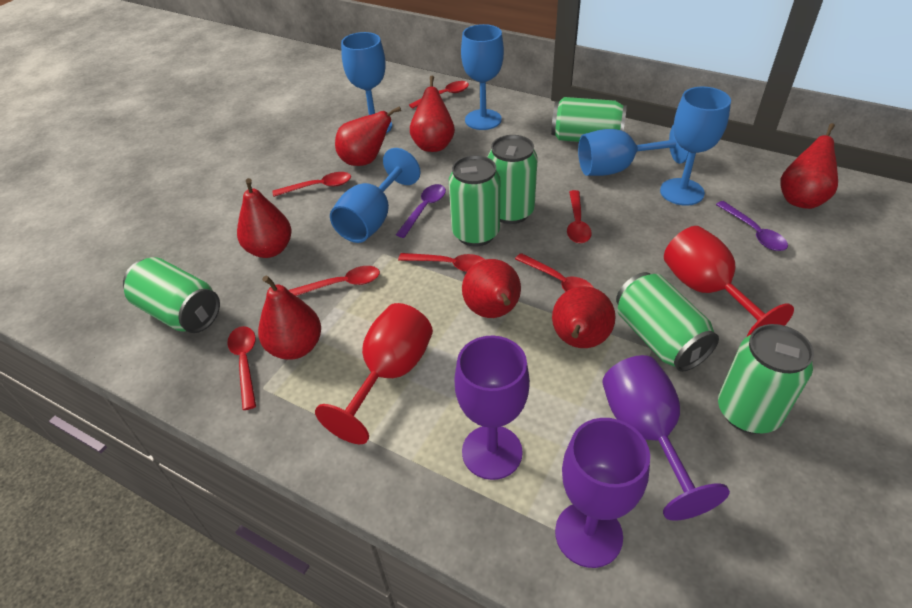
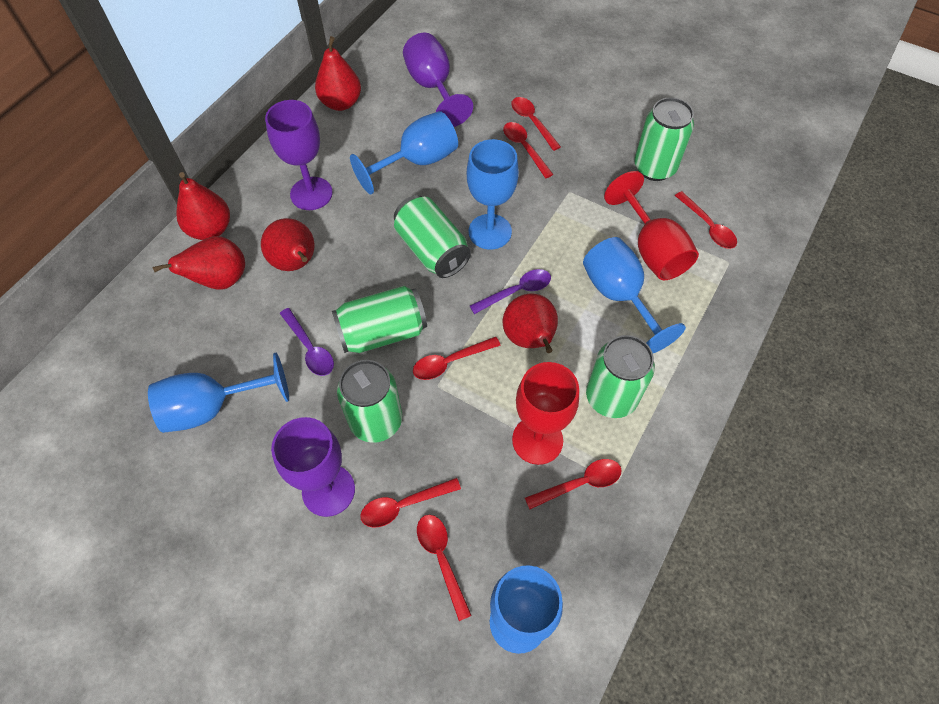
green can: [123,257,220,333] [449,155,500,247] [487,135,538,224] [551,97,627,142] [616,272,719,372] [718,324,814,434] = 6 -> [332,286,427,353] [337,360,402,443] [394,195,471,278] [586,335,655,418] [634,97,694,181] = 5
red pear: [237,178,292,258] [258,275,321,360] [335,106,401,166] [410,76,455,152] [462,259,521,318] [552,286,616,348] [780,123,838,209] = 7 -> [153,236,245,290] [176,172,230,240] [261,218,315,271] [315,36,361,111] [503,294,558,353] = 5

